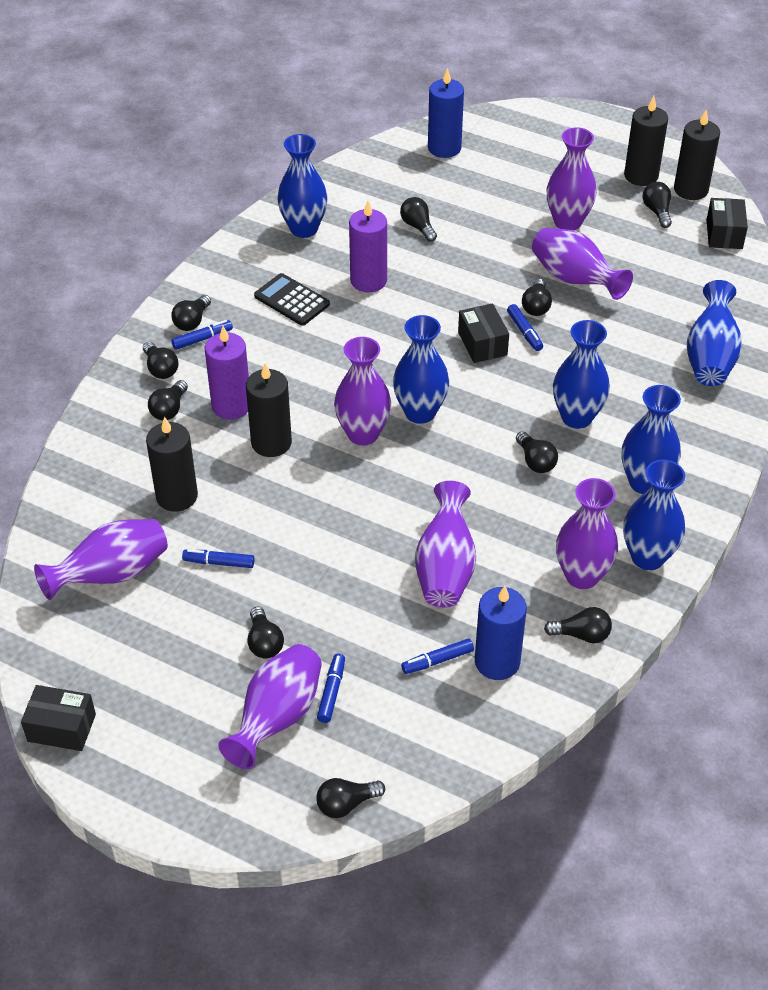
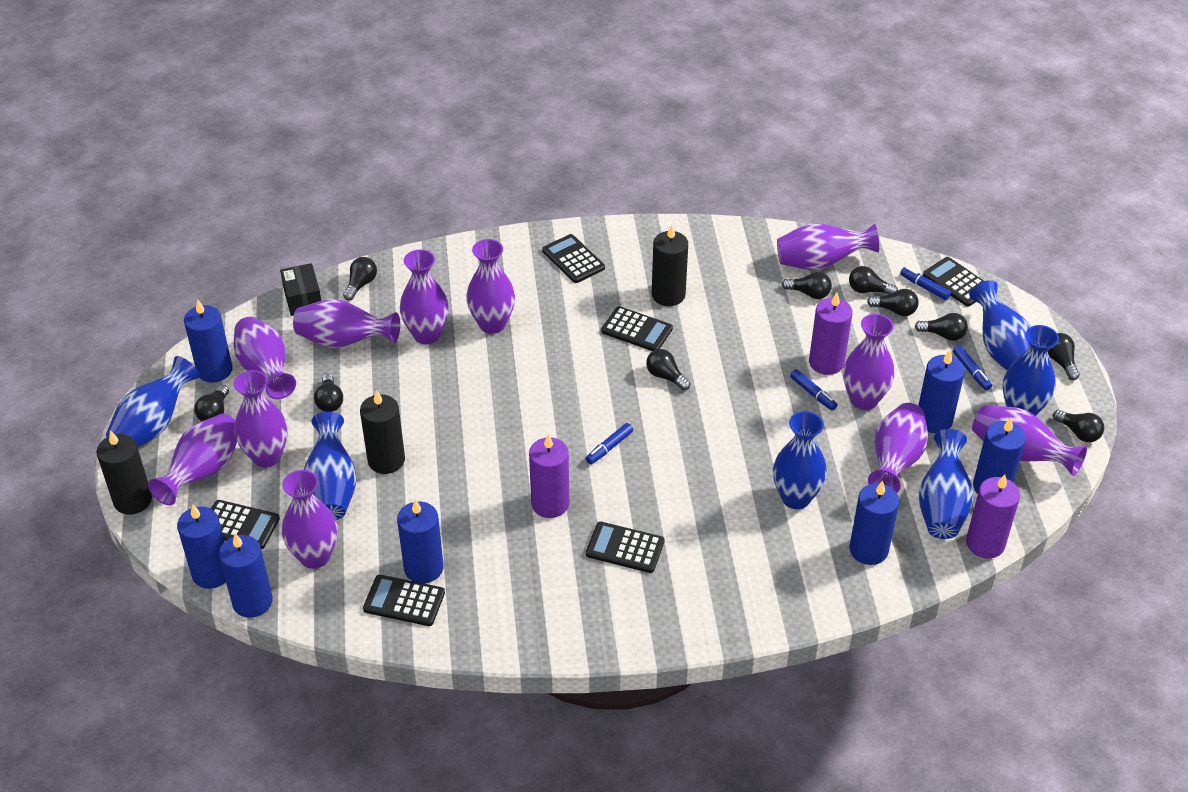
black box: [21,685,96,751] [458,303,509,363] [706,198,748,249] = 3 -> [280,263,321,316] = 1
black calculator: [254,273,330,326] = 1 -> [211,500,280,549] [363,575,445,626] [542,234,605,283] [586,522,664,573] [601,306,673,351] [923,257,984,307] = 6
black candle: [146,417,198,512] [246,363,292,457] [624,96,668,186] [674,110,720,200] = 4 -> [96,430,152,515] [360,390,405,474] [652,224,688,306] = 3
blue candle: [428,68,464,158] [475,586,527,680] = 2 -> [177,504,226,589] [184,300,233,383] [219,533,273,618] [397,499,444,583] [849,480,899,565] [918,350,965,433] [973,418,1026,494] = 7
blue marker: [171,320,233,350] [182,549,254,568] [317,654,345,723] [401,638,474,674] [507,304,543,351] = 5 -> [585,423,633,464] [790,369,837,411] [900,267,951,300] [953,345,992,391] = 4
purple candle: [205,326,249,420] [349,201,387,293] = 2 -> [529,434,569,518] [809,292,852,375] [966,474,1020,558] = 3
purple vase: [34,519,168,600] [218,644,322,769] [334,337,391,446] [415,481,476,607] [532,228,633,300] [547,127,597,230] [556,478,618,589] = 7 -> [148,414,237,505] [234,317,296,399] [234,370,288,468] [282,470,338,569] [293,299,400,348] [400,250,449,344] [466,239,515,334] [777,223,879,270] [843,314,895,410] [868,403,928,493] [972,406,1087,476] = 11

